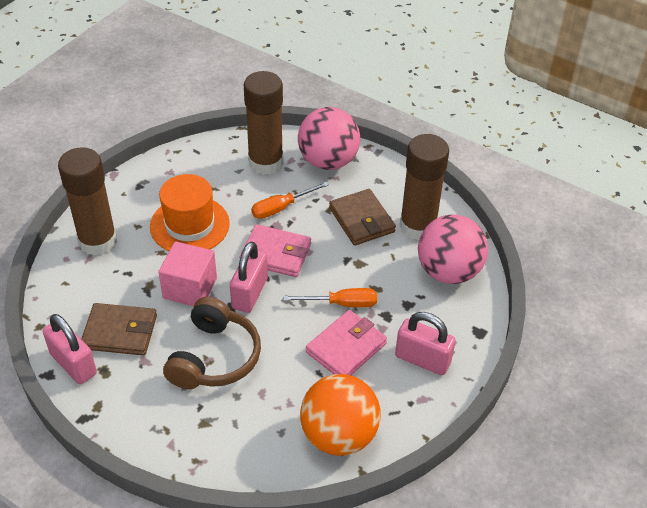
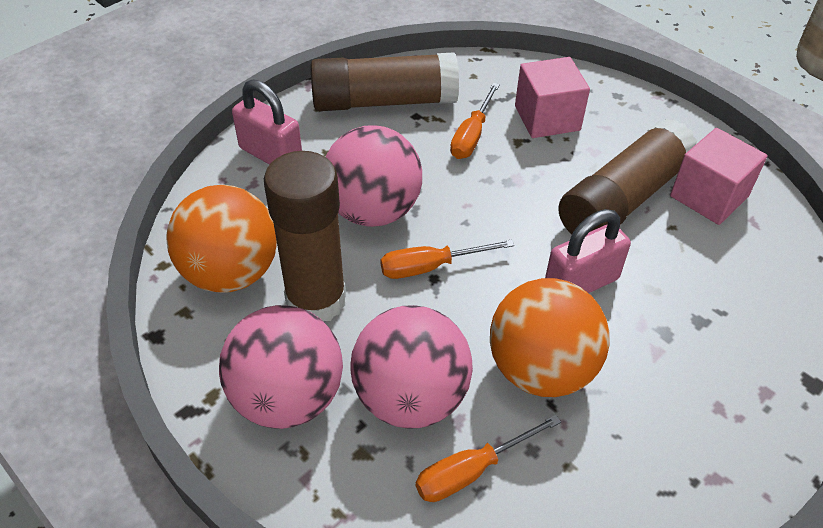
brown headphones: [163,297,261,389] = 1 -> none = 0
brown wallet: [81,303,157,356] [329,189,396,246] = 2 -> none = 0
orange ball: [300,374,381,456] = 1 -> [166,185,277,293] [490,278,610,397] = 2
orange hat: [150,174,230,251] = 1 -> none = 0
orange screwdriver: [251,182,329,219] [283,288,377,307] = 2 -> [380,240,514,279] [416,415,561,502] [450,83,500,159] = 3
pink ball: [298,107,360,170] [418,215,488,284] = 2 -> [219,305,343,429] [326,126,422,227] [351,305,473,429] = 3
pink cube: [158,241,217,306] = 1 -> [515,57,590,138] [670,128,768,225] = 2
pink padlock: [43,314,97,384] [230,242,268,313] [395,312,456,375] = 3 -> [232,79,302,165] [545,209,631,293] = 2
pink wallet: [240,224,311,277] [306,310,387,375] = 2 -> none = 0

